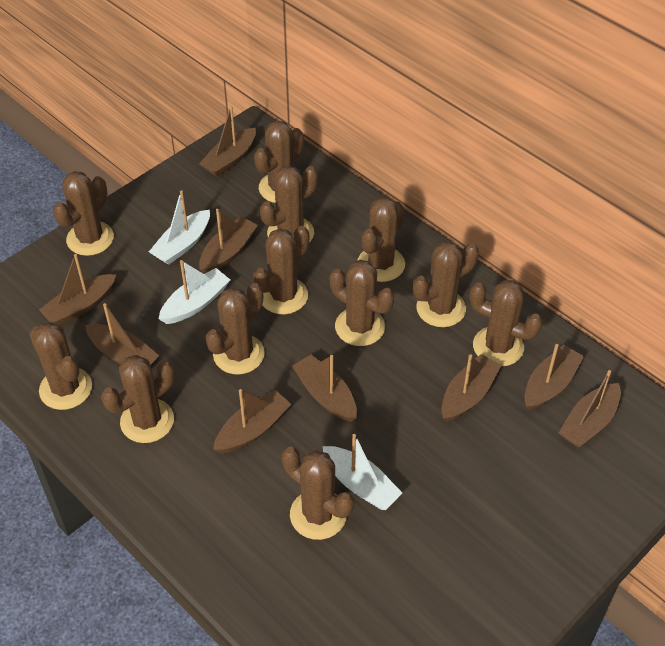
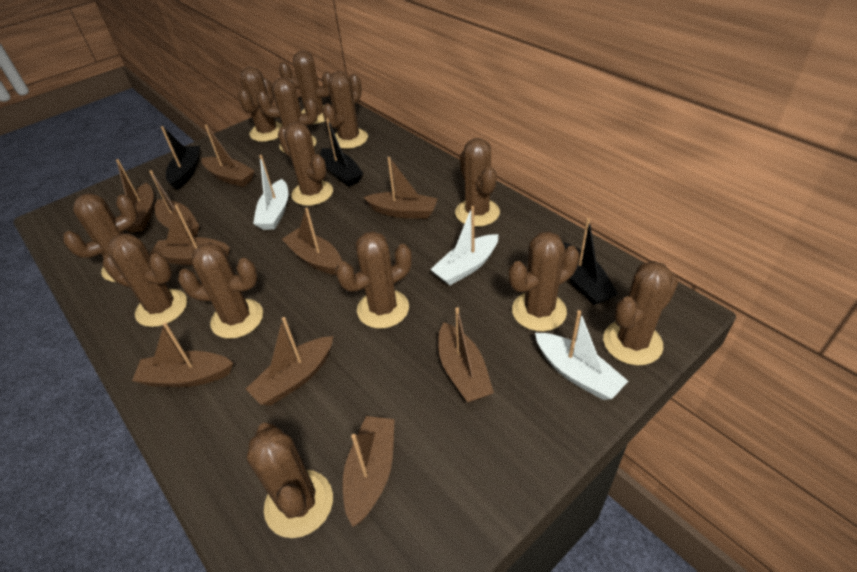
black boat: none = 0 -> [161,126,200,190] [320,118,364,187] [562,218,618,305] = 3
brown boat: [39,254,116,326] [85,303,159,366] [199,105,256,177] [199,209,258,274] [213,389,291,453] [292,355,357,422] [441,354,502,422] [525,344,584,410] [559,370,621,448] = 9 -> [116,159,154,233] [132,322,233,387] [149,170,199,237] [150,204,230,265] [201,124,255,187] [246,317,333,405] [282,208,342,275] [343,416,395,527] [363,157,438,219] [438,307,494,403] = 10
brown cactus: [29,322,92,410] [53,171,114,256] [101,355,175,443] [205,283,265,374] [253,226,309,314] [254,120,304,203] [260,166,318,243] [282,447,354,540] [330,260,394,346] [357,197,405,282] [413,241,479,327] [469,280,543,367] = 12 -> [63,193,137,282] [102,233,187,327] [178,243,263,339] [238,67,283,142] [247,423,333,538] [257,77,318,153] [278,122,333,206] [279,51,331,124] [322,71,368,149] [335,231,412,329] [455,138,500,227] [509,231,579,331] [603,261,678,365] = 13

